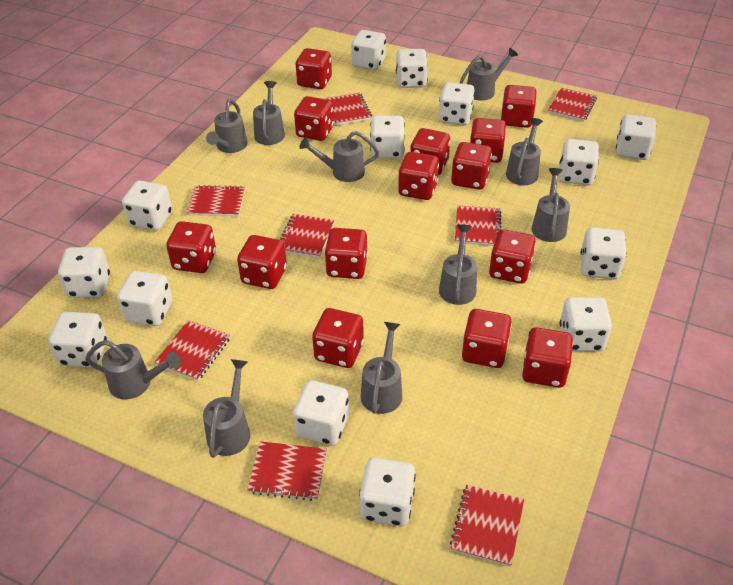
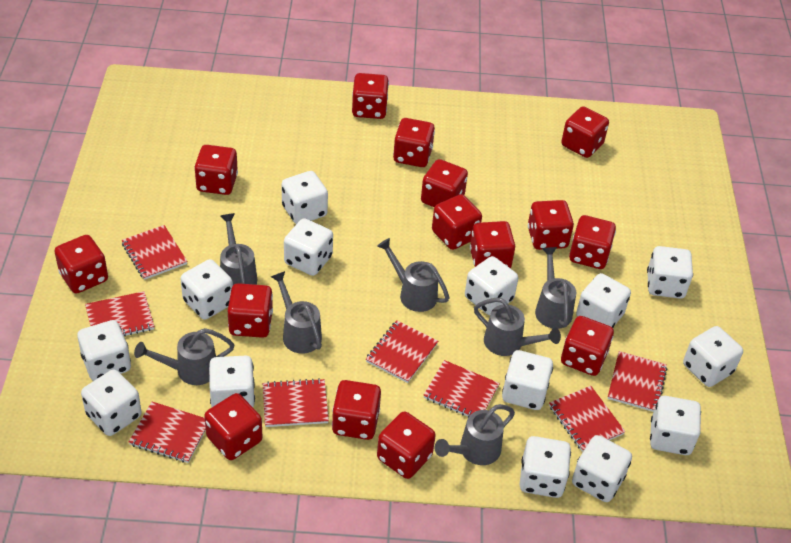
grey watering can: [85,340,181,399] [203,359,250,458] [206,99,247,153] [253,81,285,145] [299,131,379,182] [361,322,402,414] [439,224,477,305] [460,48,518,101] [506,118,543,185] [532,168,570,242] = 10 -> [134,328,235,385] [220,213,257,285] [271,271,322,354] [377,238,449,312] [435,404,515,465] [474,298,561,356] [535,247,576,329] = 7
red dice: [166,221,216,273] [237,235,287,289] [294,96,334,141] [296,48,332,89] [312,308,364,368] [325,228,368,279] [398,152,439,200] [410,128,450,175] [451,142,492,190] [462,309,512,368] [470,118,506,163] [489,229,536,284] [501,85,537,128] [522,327,573,388] = 14 -> [54,235,108,294] [194,145,238,195] [204,393,262,460] [228,283,273,338] [332,380,381,440] [352,73,389,119] [377,411,436,479] [393,118,435,167] [421,159,468,207] [432,194,482,250] [470,221,515,268] [528,200,574,250] [561,106,609,158] [561,316,614,376] [569,215,616,269] = 15

